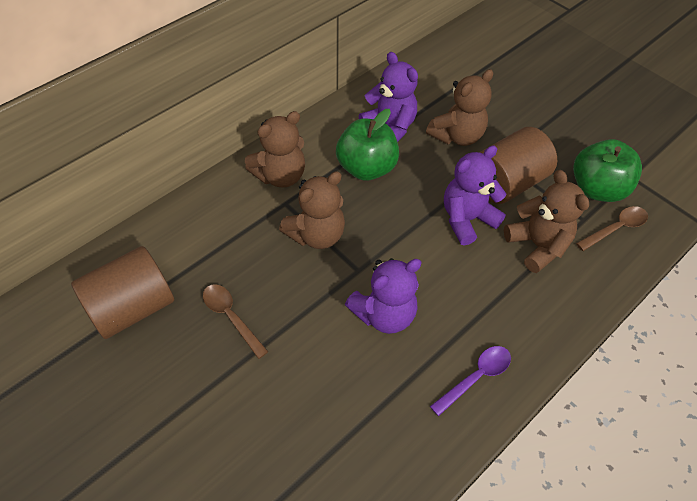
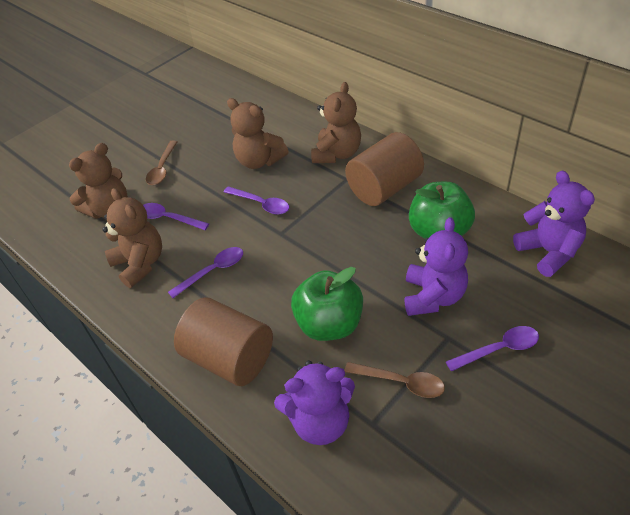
purple spoon: [430,346,511,416] = 1 -> [143,203,209,230] [168,247,243,298] [224,186,289,215] [446,326,539,371] = 4

